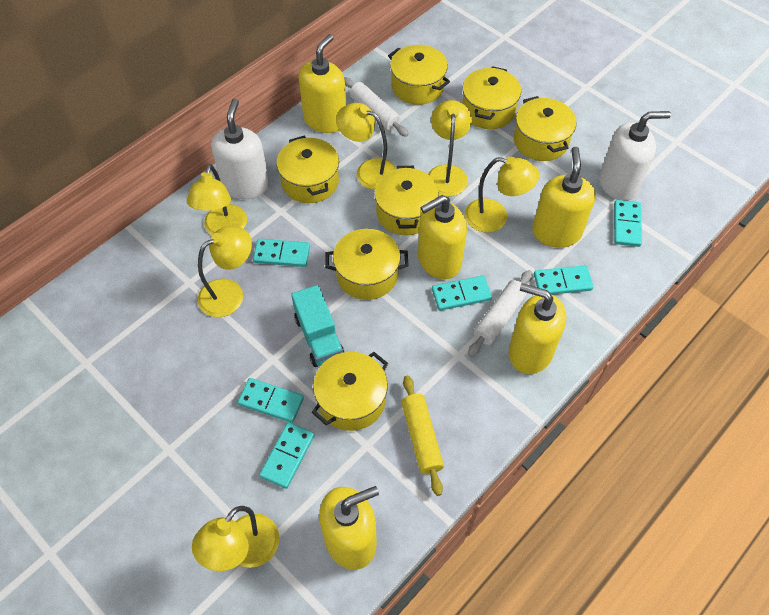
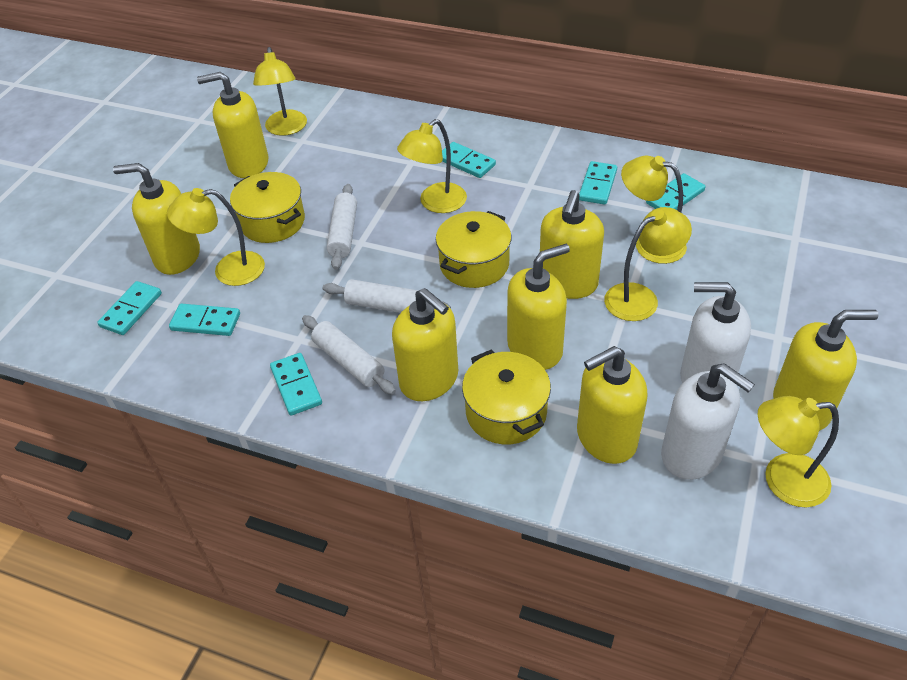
turquoise truck: [291,285,345,367] = 1 -> none = 0
white rolling pin: [344,77,409,137] [468,270,532,357] = 2 -> [302,315,396,395] [323,279,451,313] [327,184,357,270] = 3
yellow pot: [277,136,339,203] [312,352,388,431] [325,229,408,300] [374,166,439,235] [388,45,450,105] [462,66,521,129] [514,96,576,161] = 7 -> [230,172,305,243] [436,211,512,288] [462,350,551,444] = 3
yellow rolling pin: [401,376,444,496] = 1 -> none = 0
yellow soap dispenser: [299,34,346,133] [319,486,379,570] [418,195,467,279] [509,283,566,374] [532,147,596,248] = 5 -> [113,163,200,275] [197,72,268,178] [392,288,458,401] [507,244,570,370] [540,190,604,299] [577,346,648,464] [773,310,879,431] = 7

